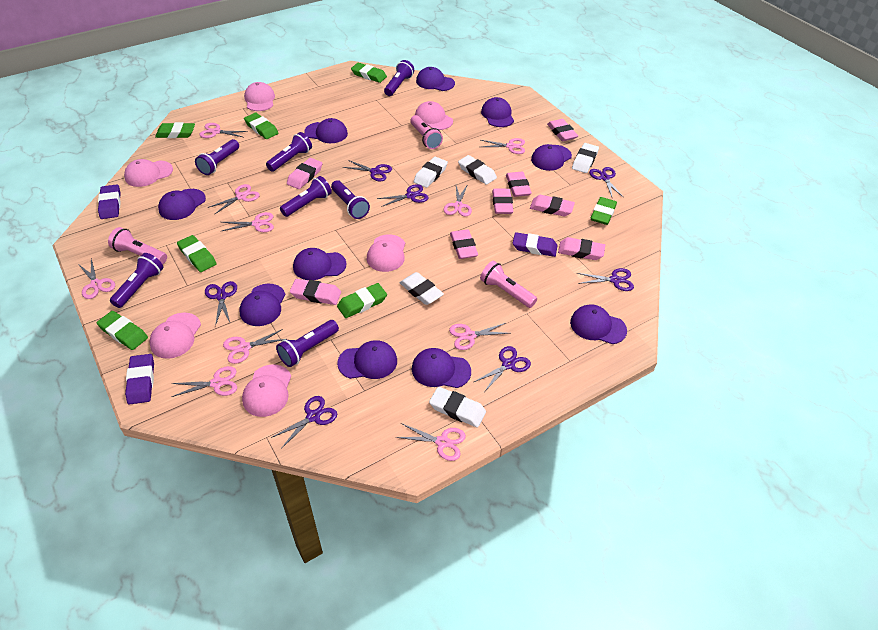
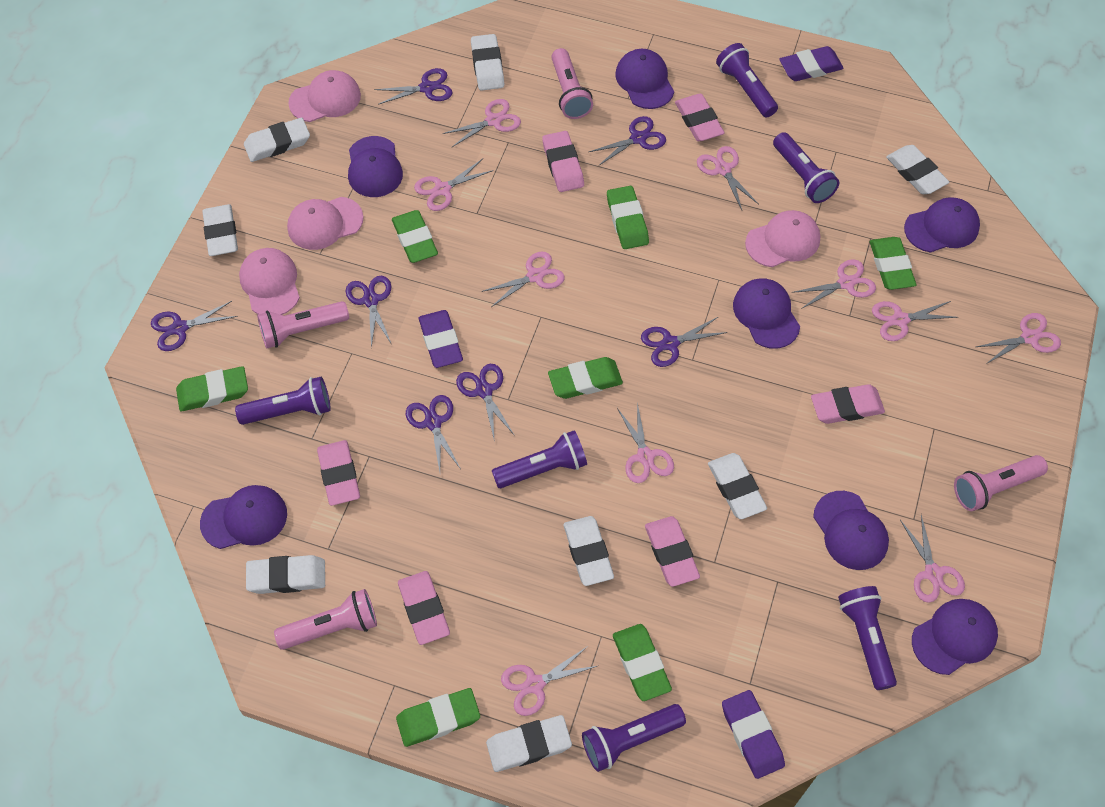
pink cap: [124,159,173,187] [149,313,201,359] [242,365,291,417] [244,82,275,111] [367,234,405,272] [415,101,453,130] = 6 -> [239,248,300,315] [287,197,364,250] [288,70,361,122] [745,210,820,267] = 4
pink eraser: [287,158,322,189] [290,279,341,305] [450,229,478,259] [492,189,513,214] [506,172,532,197] [530,195,575,217] [547,119,578,141] [558,237,605,260] = 8 -> [317,440,360,506] [398,571,450,645] [542,131,584,192] [645,516,700,587] [675,94,725,141] [811,384,885,424] = 6
pink flashlight: [108,227,167,264] [410,115,443,149] [480,261,537,308] = 3 -> [257,301,349,349] [274,589,377,650] [551,48,593,119] [954,455,1048,511] = 4
purple cap: [158,189,206,220] [239,284,286,326] [293,248,347,280] [304,118,348,143] [337,340,397,379] [412,348,471,388] [416,67,455,91] [481,97,514,127] [531,144,572,171] [570,304,627,344] = 10 -> [200,485,287,549] [348,136,403,197] [615,49,674,109] [733,278,800,349] [813,491,889,570] [904,197,980,253] [912,599,998,675] = 7
purple flashlight: [110,253,163,308] [195,139,239,175] [266,132,312,172] [276,320,339,367] [280,176,332,217] [331,180,370,219] [384,60,414,96] = 7 -> [235,377,331,425] [492,430,587,488] [582,704,686,772] [716,43,778,117] [773,132,839,203] [838,586,897,690] = 6
white eraser: [399,272,444,305] [414,157,448,188] [429,387,486,427] [458,155,497,185] [572,143,599,173] = 5 -> [202,204,238,256] [244,118,310,162] [246,555,325,594] [471,34,505,91] [486,715,572,772] [564,516,614,586] [708,453,767,519] [886,145,949,194] = 8

